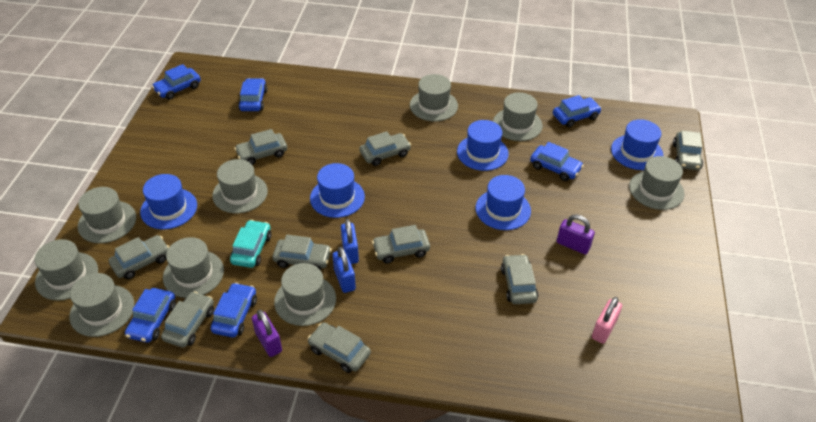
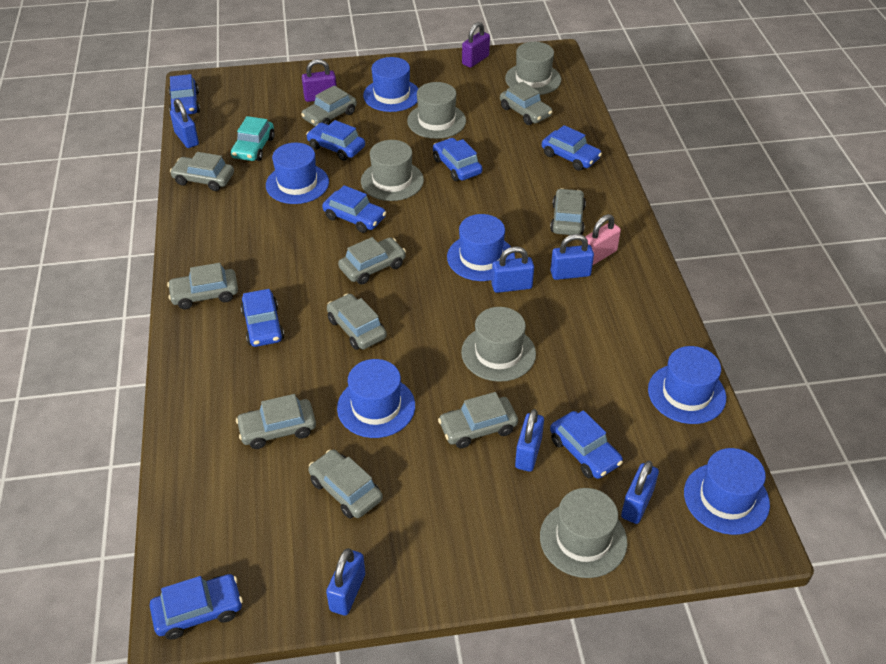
blue car: [125,288,176,343] [152,64,201,100] [211,283,257,338] [238,78,267,111] [530,142,584,181] [553,95,602,127] = 6 -> [150,574,243,640] [169,74,200,114] [241,289,284,347] [306,120,365,161] [322,185,386,233] [433,138,483,181] [542,125,602,171] [550,410,623,479] = 8
blue hat: [140,174,197,229] [310,163,365,218] [457,120,509,171] [476,175,531,230] [611,119,664,170] = 5 -> [266,143,329,204] [337,359,415,438] [363,57,419,112] [447,214,515,281] [648,346,726,424] [684,448,770,535] = 6
blue padlock: [332,247,356,293] [341,219,359,264] = 2 -> [170,99,199,148] [326,548,365,616] [491,247,534,293] [515,409,544,472] [550,234,594,280] [621,461,659,524] = 6
grey car: [109,235,169,279] [161,291,214,348] [234,129,287,165] [272,235,332,270] [308,322,371,373] [359,131,411,166] [372,225,430,264] [501,254,538,304] [673,131,703,170] = 9 -> [167,263,238,309] [170,152,234,191] [236,394,316,449] [301,85,357,126] [308,449,383,519] [327,294,387,350] [338,237,406,284] [438,392,518,449] [500,81,552,125] [550,188,586,235] = 10
grey hat: [35,239,98,301] [69,273,134,337] [78,187,136,243] [163,237,224,298] [212,159,268,213] [274,263,336,326] [410,74,458,121] [493,92,543,141] [629,156,685,210] = 9 -> [361,140,424,201] [407,82,466,139] [461,307,536,382] [505,42,561,95] [540,488,627,578] = 5

